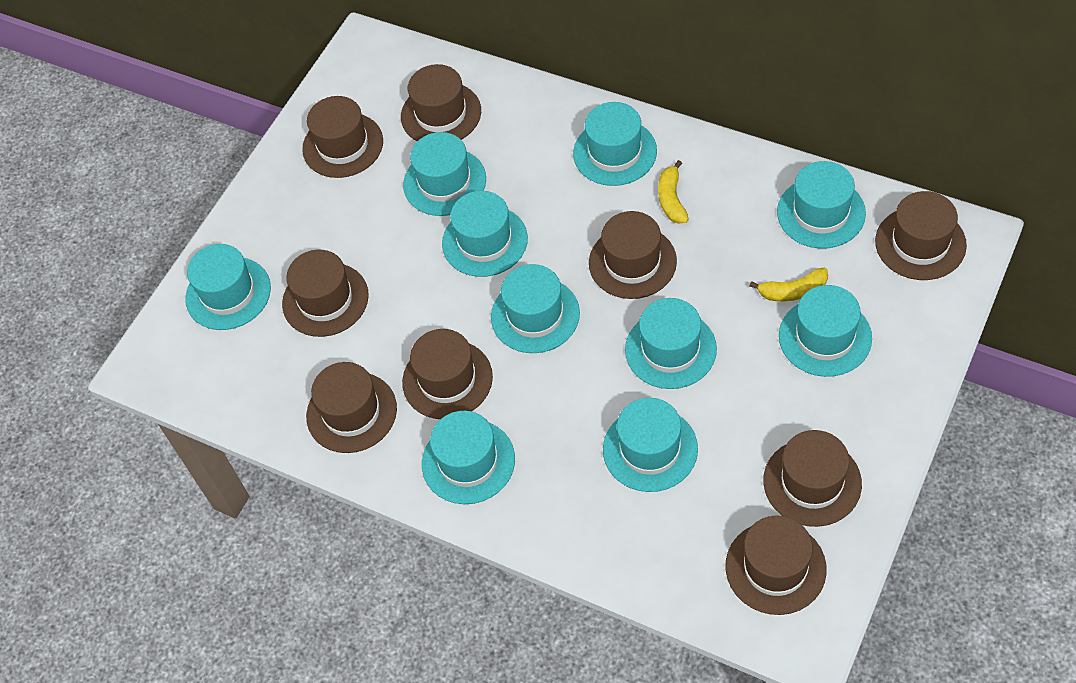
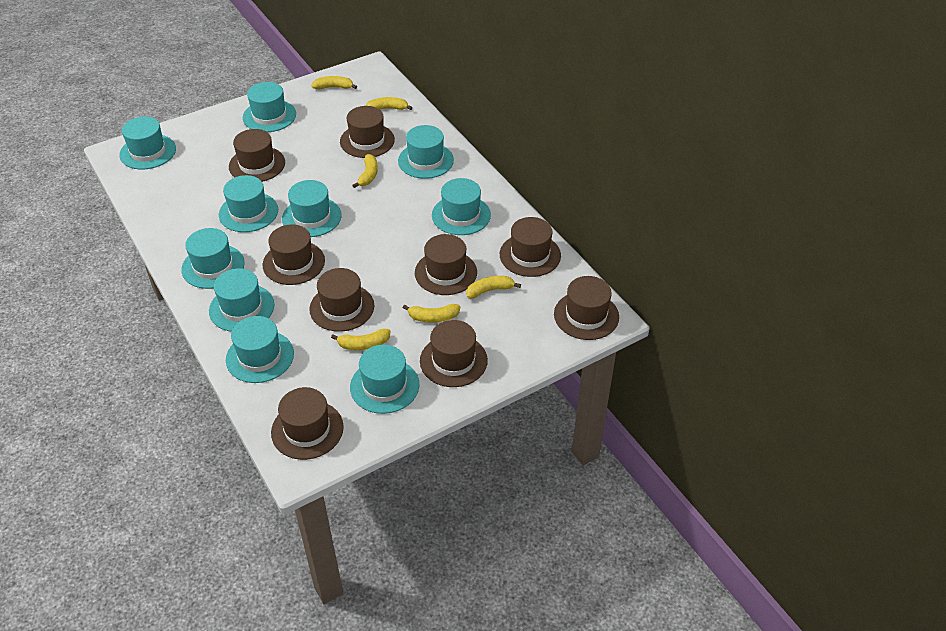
yellow banana: [658,160,689,224] [749,268,828,301] = 2 -> [311,76,357,89] [331,329,390,350] [352,154,378,188] [366,97,413,110] [403,304,460,322] [466,276,521,298] = 6

